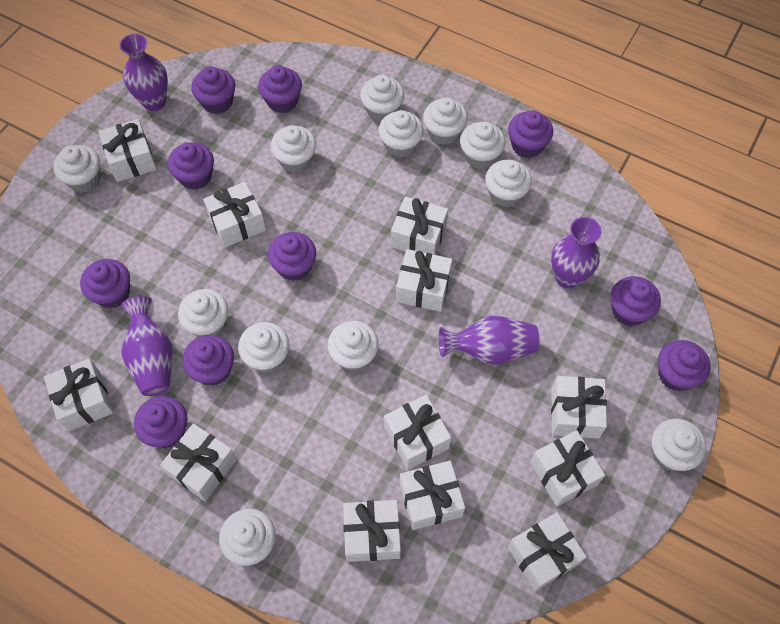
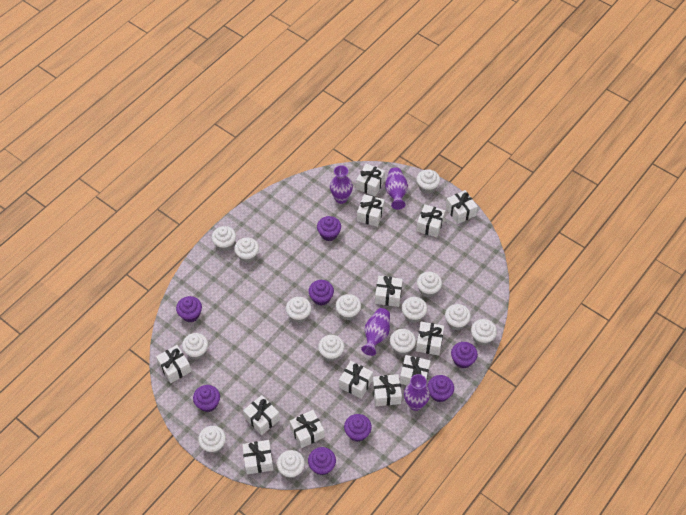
purple cupcake: [80,259,130,308] [134,396,188,448] [168,142,214,190] [182,335,234,386] [191,66,235,114] [258,65,302,113] [268,232,316,281] [508,111,553,158] [611,276,661,326] [658,340,710,391] = 10 -> [176,296,202,322] [193,385,220,412] [308,280,334,306] [308,447,336,475] [317,216,341,241] [344,414,372,442] [427,375,454,402] [451,342,478,369] = 8
white cupcake: [53,145,101,193] [178,289,229,337] [219,509,276,566] [238,322,289,373] [271,125,316,173] [328,321,379,372] [360,75,404,122] [379,110,424,158] [423,98,468,145] [460,121,505,169] [485,160,532,207] [652,419,706,471] = 12 -> [182,333,208,360] [198,426,226,454] [212,226,236,251] [234,237,259,263] [277,450,305,478] [286,297,312,323] [318,335,345,361] [336,294,361,320] [390,329,416,355] [402,297,427,323] [416,169,440,194] [417,272,442,297] [445,304,471,330] [471,319,497,346] = 14
white gift: [44,359,114,431] [98,119,157,182] [160,423,237,501] [203,182,266,248] [343,500,401,562] [384,395,451,470] [391,196,448,255] [396,249,453,312] [400,461,465,530] [508,512,586,591] [530,430,605,507] [551,376,607,438] = 12 -> [156,345,191,383] [242,440,273,475] [243,395,280,435] [289,410,325,448] [339,361,373,399] [356,164,385,197] [357,194,385,227] [372,374,402,406] [375,276,403,307] [400,355,431,385] [416,204,445,238] [416,322,444,356] [446,190,478,224] = 13

